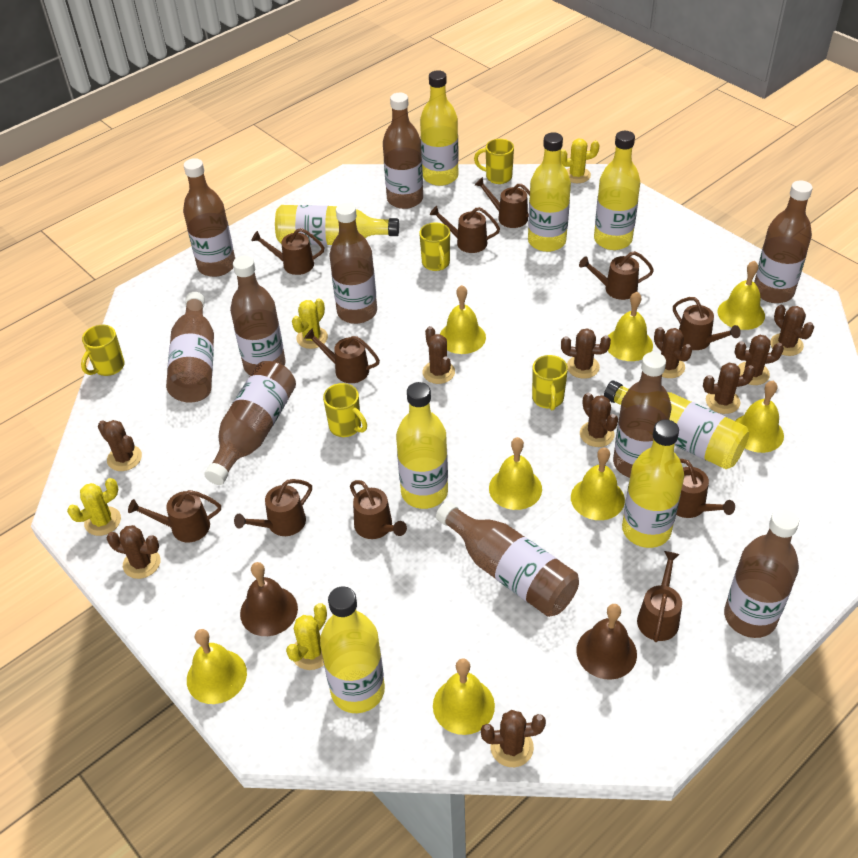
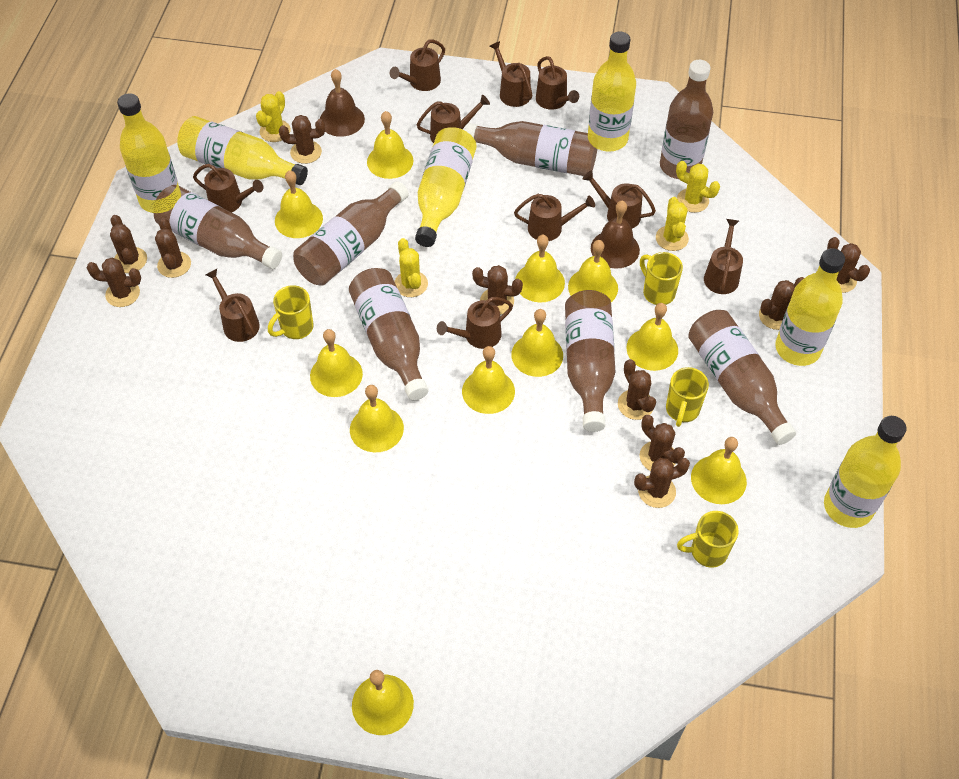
brown bottle: [166,292,214,403] [183,158,235,277] [204,361,296,485] [230,256,286,375] [330,203,377,324] [383,93,423,209] [436,501,579,617] [613,352,672,478] [724,509,799,638] [754,180,813,303] = 10 -> [153,185,282,269] [293,181,409,286] [349,268,428,400] [465,121,598,176] [565,290,616,432] [660,60,713,179] [688,310,796,445] = 7
brown watering can: [128,490,221,542] [234,479,312,536] [251,228,324,275] [304,328,380,383] [350,480,407,539] [430,206,500,253] [475,177,530,228] [579,251,654,300] [637,551,682,642] [673,297,741,350] [676,459,735,518] = 11 -> [193,164,263,212] [206,269,260,342] [390,40,445,91] [417,95,490,143] [437,297,513,349] [490,41,533,107] [514,194,595,241] [536,56,579,110] [583,170,656,228] [704,219,743,294] = 10
yellow bell: [187,629,247,704] [433,659,495,735] [440,285,486,354] [489,437,542,510] [571,447,625,520] [608,292,653,361] [717,261,765,330] [735,381,784,453] = 8 -> [275,170,323,238] [310,329,363,397] [350,385,404,452] [352,670,414,735] [367,111,413,179] [462,346,515,414] [511,309,563,377] [515,235,565,303] [568,240,618,302] [626,303,678,371] [691,437,747,504] = 11
yellow bottle: [275,205,399,245] [320,586,385,713] [396,382,448,509] [420,70,459,186] [528,132,571,252] [594,131,640,250] [604,380,749,469] [622,419,684,548] = 8 -> [117,93,179,213] [177,116,308,185] [415,127,476,247] [588,32,636,152] [775,248,845,366] [824,416,907,528] = 6
yellow mug: [81,325,125,376] [323,383,367,437] [419,222,450,271] [474,139,514,184] [532,355,568,410] = 5 -> [268,285,314,339] [640,252,683,305] [666,367,709,427] [677,511,739,568] = 4

